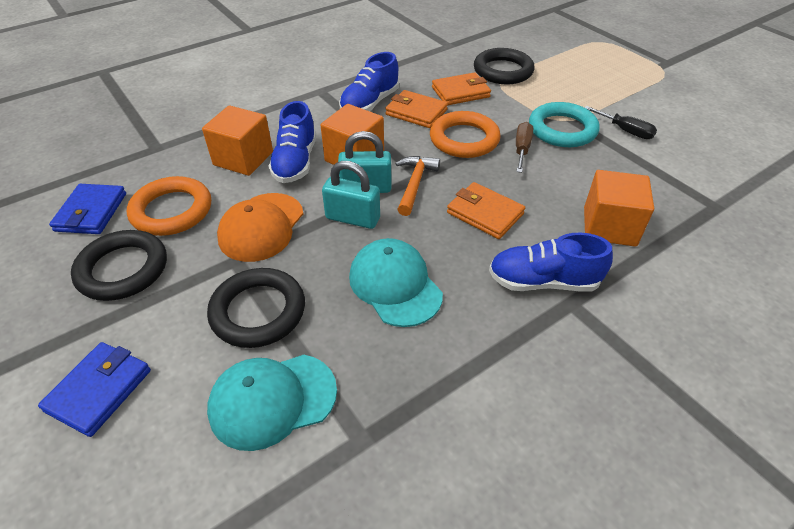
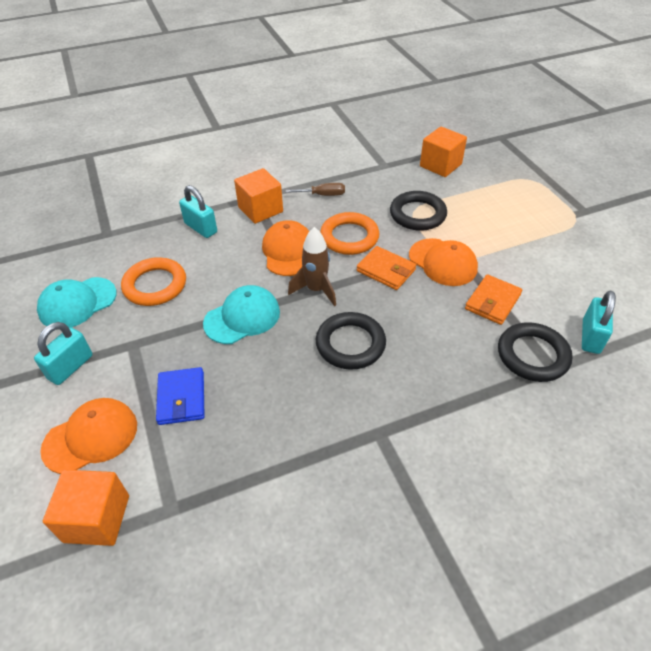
black screwdriver: [584,106,657,139] = 1 -> none = 0
blue shoe: [268,101,316,183] [339,52,399,111] [489,233,613,292] = 3 -> none = 0
blue wallet: [38,342,151,437] [49,184,126,234] = 2 -> [156,367,205,425] = 1
brown rocket: none = 0 -> [288,227,336,306] = 1
orange cap: [217,193,303,262] = 1 -> [40,398,137,474] [262,220,309,276] [409,238,478,286] = 3
orange hammer: [395,156,440,216] = 1 -> none = 0
orange wallet: [385,90,448,128] [432,72,491,105] [447,182,525,239] = 3 -> [356,246,416,290] [465,274,522,325] = 2
turquoise padlock: [322,161,380,229] [338,131,392,193] = 2 -> [34,322,93,385] [179,185,217,238] [582,291,616,354] = 3
turquoise ring: [529,102,599,147] = 1 -> none = 0

